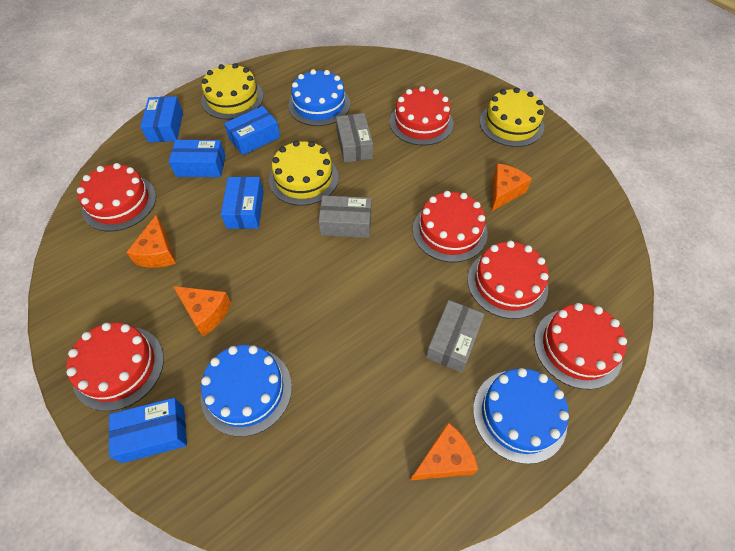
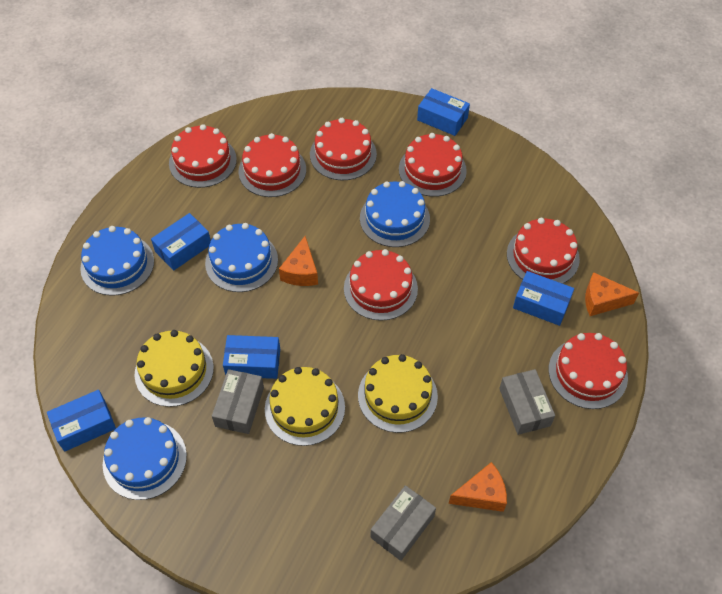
blue cake: [201,345,292,437] [288,69,350,126] [473,368,569,464] = 3 -> [80,226,154,296] [103,417,187,500] [205,223,278,292] [360,181,430,247] = 4
orange cheese: [126,214,176,268] [173,286,231,336] [410,422,478,481] [492,163,532,211] = 4 -> [279,236,318,286] [449,462,507,512] [585,272,639,316] = 3
red cake: [66,323,164,411] [77,163,156,231] [390,86,454,146] [413,191,488,262] [467,241,549,319] [534,303,627,389] = 6 -> [169,124,237,188] [238,133,306,197] [310,118,377,180] [344,249,418,321] [399,133,467,197] [507,218,580,284] [549,333,628,409] = 7

